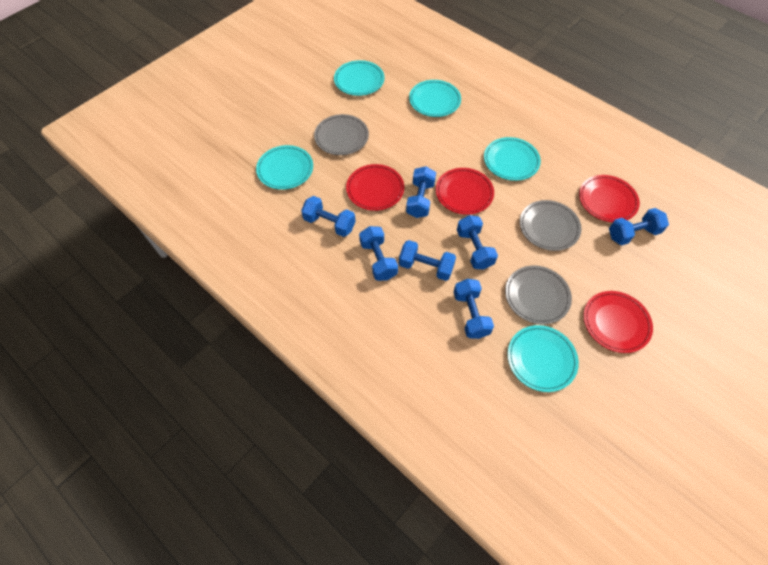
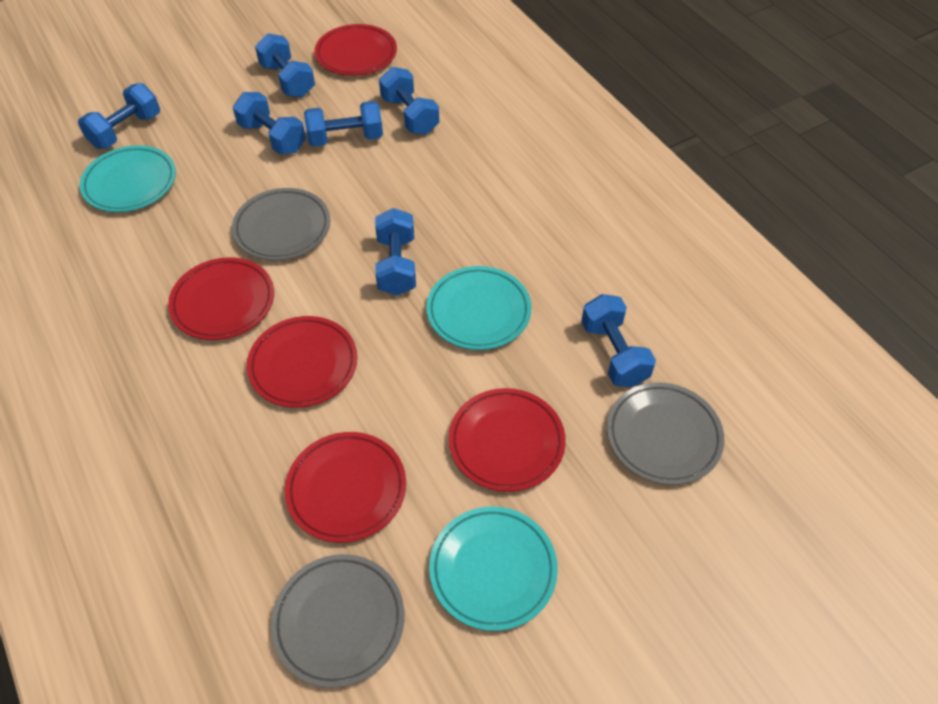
red plate: [346,164,404,211] [436,168,494,215] [579,175,640,222] [583,291,653,353] = 4 -> [168,257,274,340] [247,316,357,408] [285,432,406,543] [314,24,397,76] [449,388,566,492] = 5
turquoise plate: [256,145,313,190] [334,60,385,96] [409,80,461,117] [484,137,541,181] [507,325,579,392] = 5 -> [80,145,176,212] [426,266,531,350] [429,507,558,631] = 3

